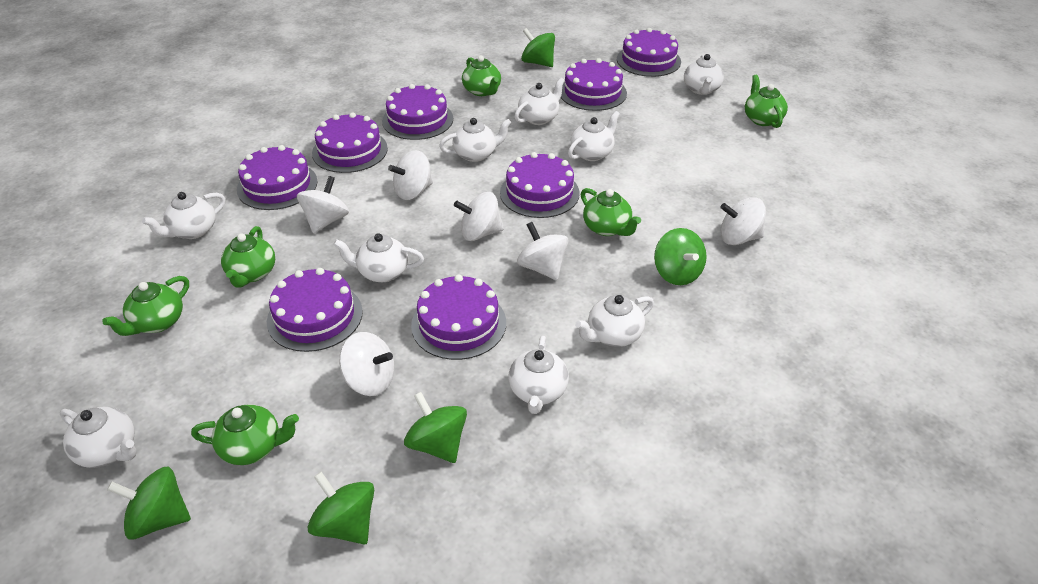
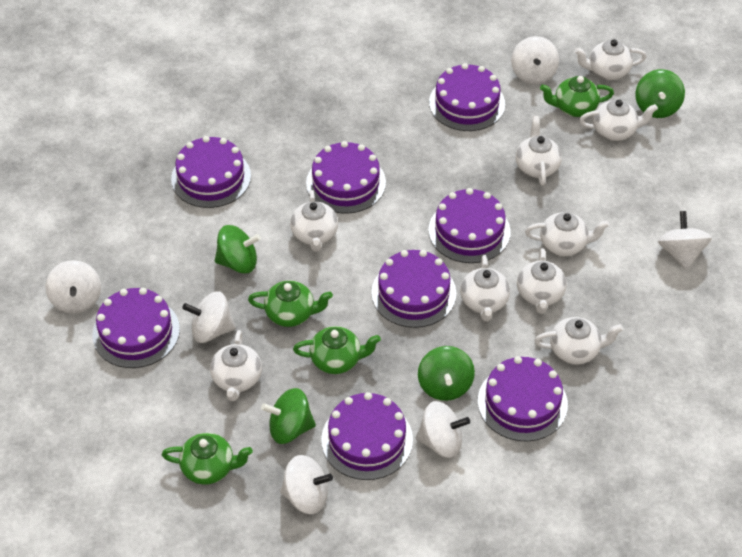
green spinning top: [107,467,191,539] [307,472,374,544] [404,392,467,463] [521,28,555,67] [654,228,707,285] = 5 -> [215,225,261,274] [261,388,316,444] [418,346,475,401] [636,69,685,118] = 4
green teapot: [102,276,189,336] [191,404,299,465] [221,226,275,288] [462,55,501,96] [581,188,641,236] [745,74,788,128] = 6 -> [162,433,253,485] [248,281,333,327] [293,326,381,374] [540,76,614,117] = 4

